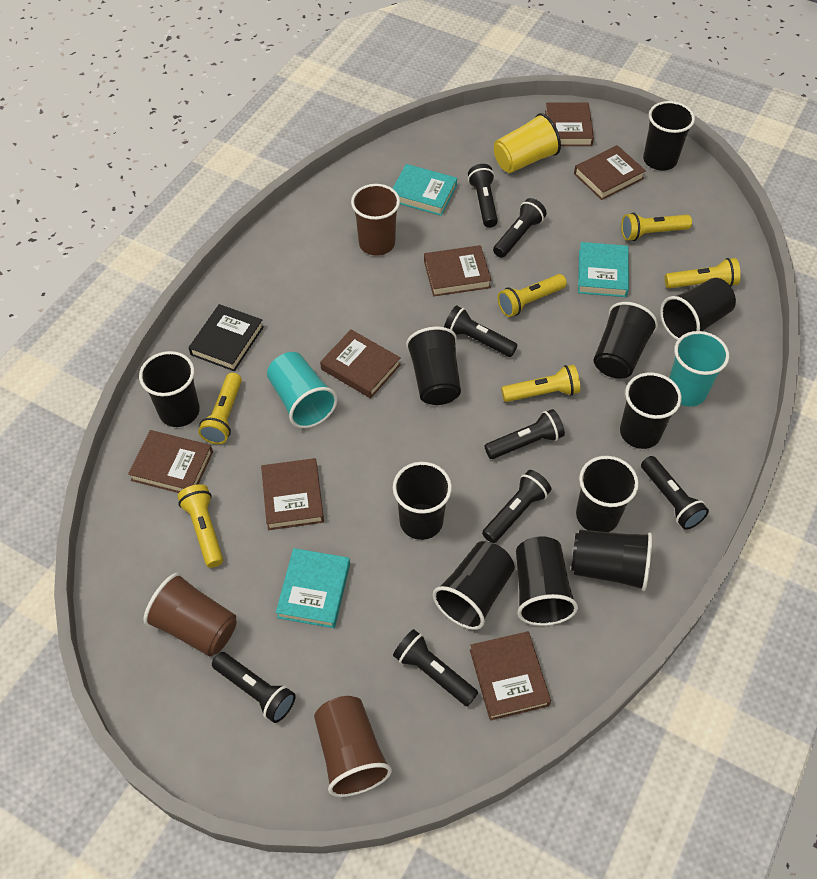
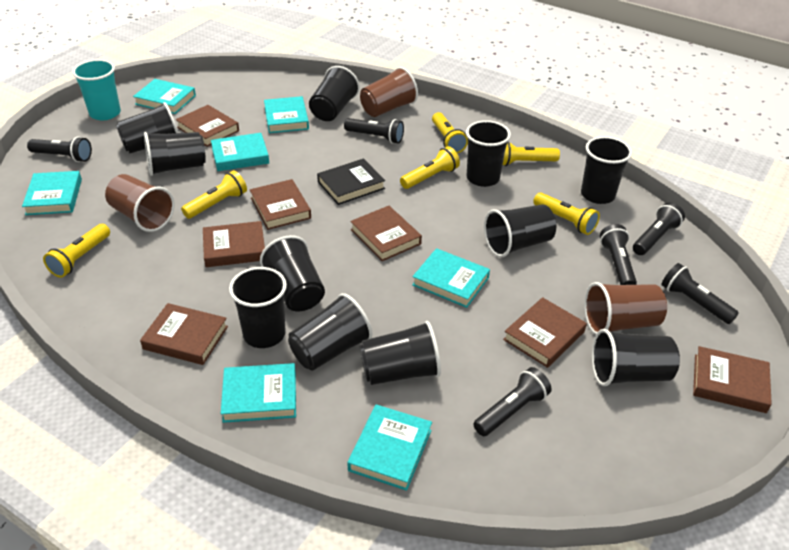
black flashlight: [212,652,296,723] [393,629,478,706] [444,306,518,357] [468,164,498,228] [482,470,551,543] [485,409,565,459] [493,198,547,258] [641,456,709,530] = 8 -> [27,136,92,162] [344,118,404,144] [473,367,552,436] [600,224,637,285] [633,202,685,255] [662,263,739,324] = 6
turquoise book: [276,548,350,628] [392,164,457,216] [578,242,629,297] = 3 -> [22,171,82,215] [133,79,196,114] [211,133,269,171] [221,363,296,423] [264,96,309,133] [347,404,432,491] [412,248,490,308] = 7
turquoise cup: [267,352,338,428] [669,331,729,407] = 2 -> [72,59,121,120] = 1
yellow cup: [494,113,561,173] = 1 -> none = 0

